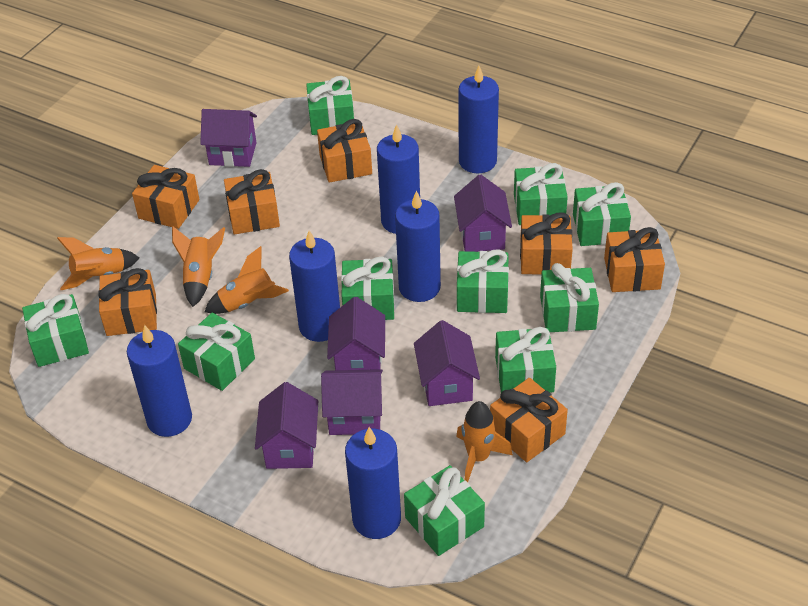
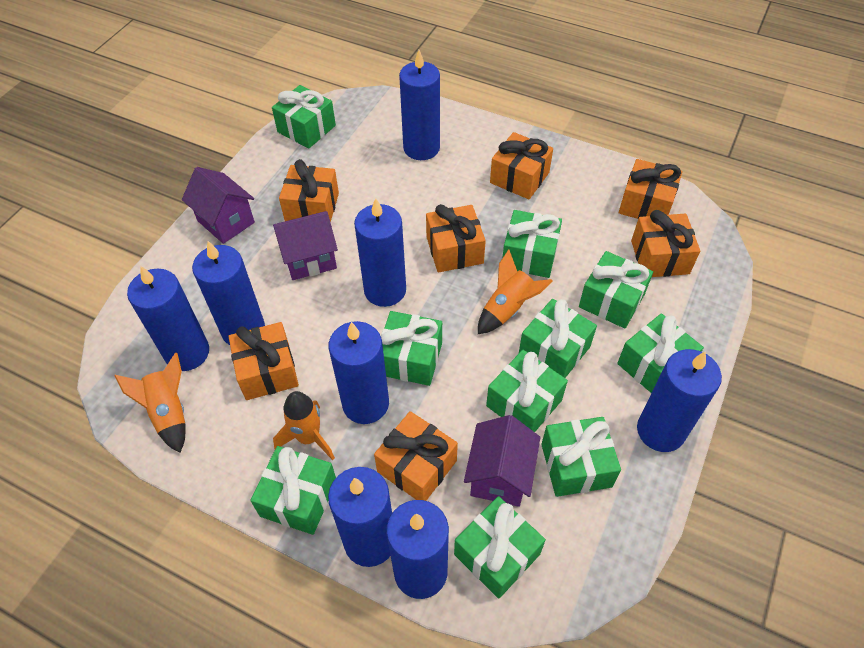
blue candle: [127,325,192,437] [289,231,340,342] [345,427,401,539] [377,124,420,234] [395,191,441,302] [459,66,499,173] = 6 -> [127,266,209,371] [192,241,265,345] [328,467,392,567] [329,321,389,424] [354,198,406,307] [386,500,449,599] [399,50,440,160] [637,349,722,452] = 8
orange rocket: [57,237,139,290] [172,226,225,307] [204,246,289,314] [456,401,513,482] = 4 -> [114,353,185,453] [273,391,335,460] [478,249,553,334] = 3
purple house: [200,109,257,167] [255,382,318,469] [321,369,383,435] [327,297,385,370] [414,320,480,406] [454,175,512,252] = 6 -> [182,167,255,244] [273,211,338,280] [464,415,540,507] = 3

